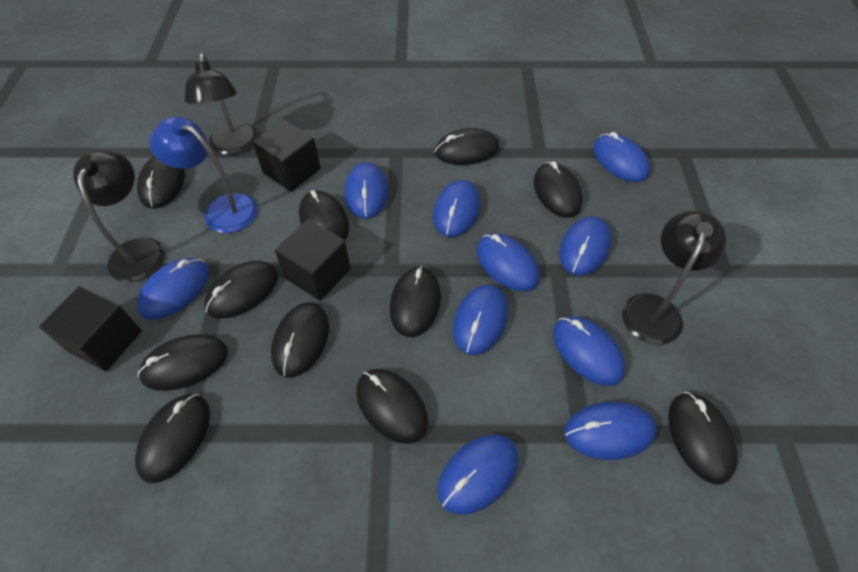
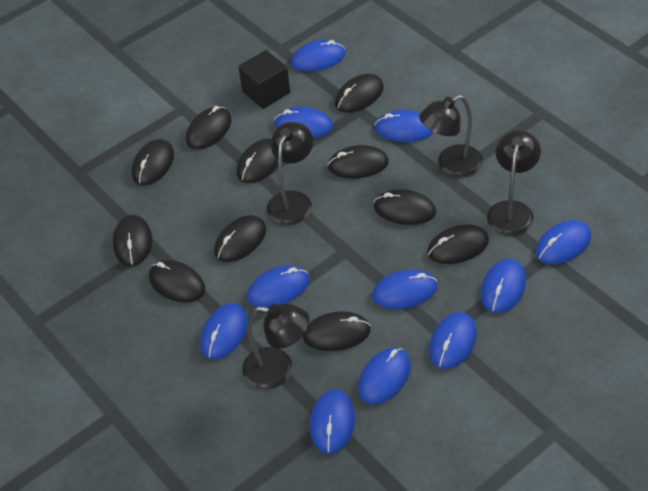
black cube: [39,286,142,371] [253,120,321,192] [275,219,351,301] = 3 -> [238,50,290,109] = 1
black lamp: [73,151,165,283] [184,53,257,155] [622,211,727,345] = 3 -> [242,303,309,389] [267,122,313,225] [419,95,483,177] [487,130,541,236] = 4
blue lamp: [149,117,258,233] = 1 -> none = 0
blue mouse: [137,258,209,320] [345,162,388,219] [433,180,480,237] [437,434,519,515] [453,284,508,355] [477,233,540,291] [553,316,626,386] [559,216,612,275] [565,402,657,460] [594,132,650,182] = 10 -> [200,303,248,359] [247,265,310,307] [275,107,333,138] [291,40,346,72] [310,389,355,454] [358,348,411,404] [372,270,438,309] [374,110,433,142] [429,312,477,369] [481,259,526,313] [535,220,591,264] = 11

